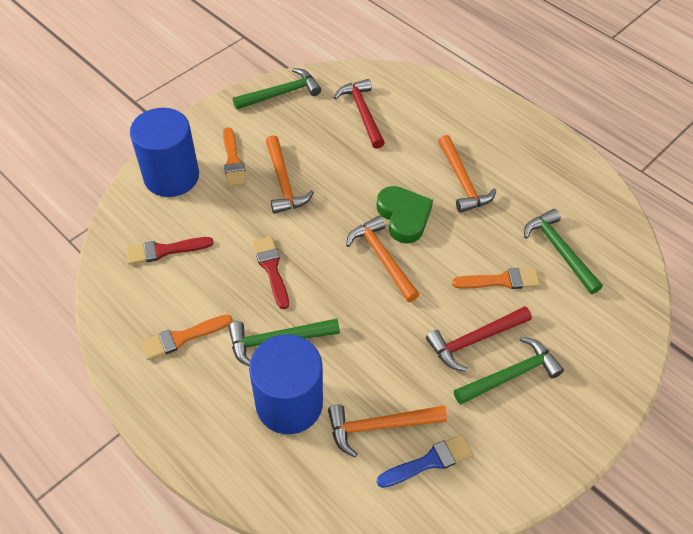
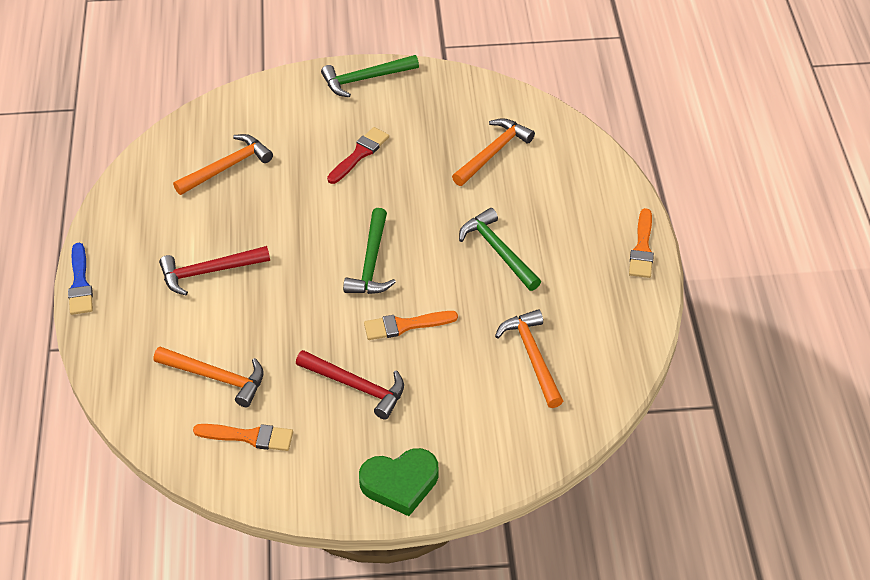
blue cylinder: [130,108,199,197] [249,334,323,434] = 2 -> none = 0
green hammer: [228,319,340,366] [233,68,321,109] [454,337,564,405] [524,209,603,294] = 4 -> [321,55,419,97] [343,208,396,294] [459,208,541,291] = 3
red brush: [126,237,214,265] [252,236,289,309] = 2 -> [327,127,389,184] = 1

